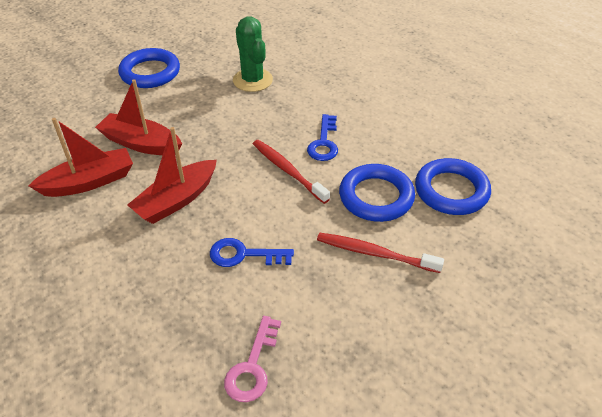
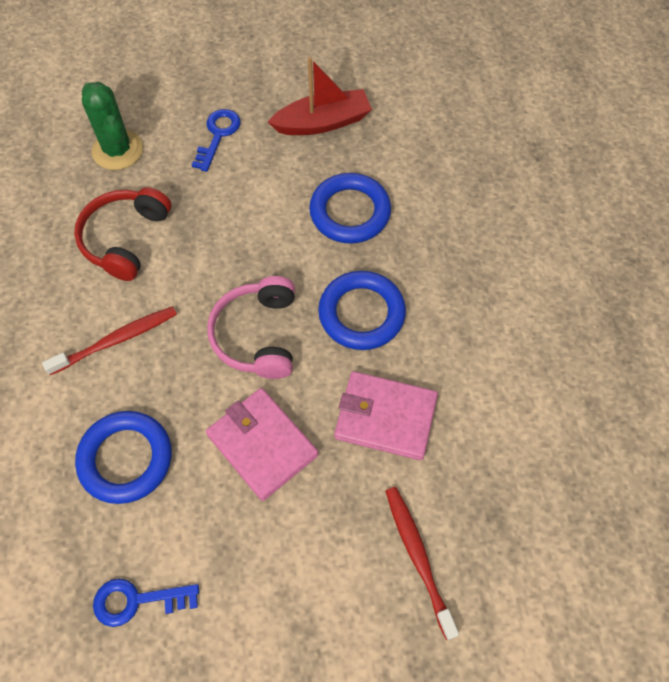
pink headphones: none = 0 -> [207,276,295,379] = 1
pink key: [224,316,281,402] = 1 -> none = 0
pink wallet: none = 0 -> [206,388,318,501] [334,371,438,460] = 2
red boat: [29,118,133,197] [95,79,182,155] [127,127,217,224] = 3 -> [268,57,372,135] = 1
red headphones: none = 0 -> [74,187,171,281] = 1

